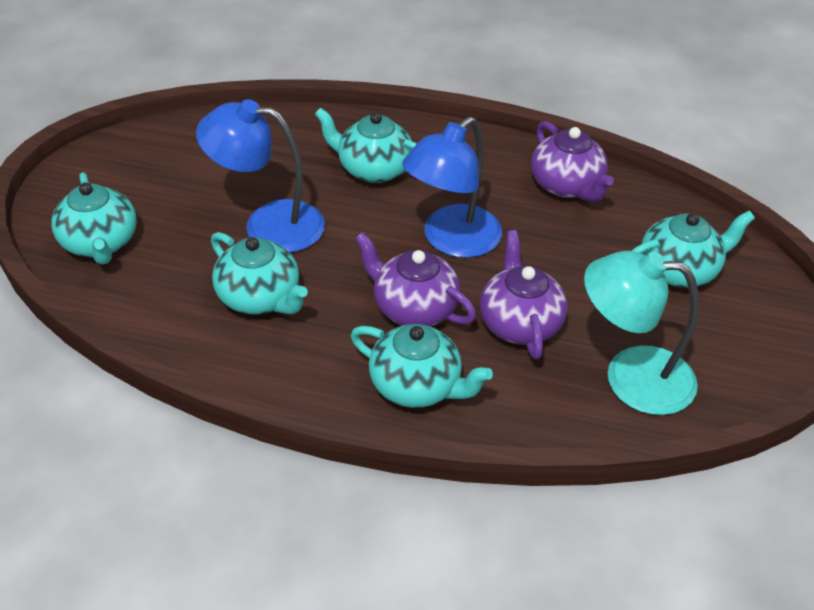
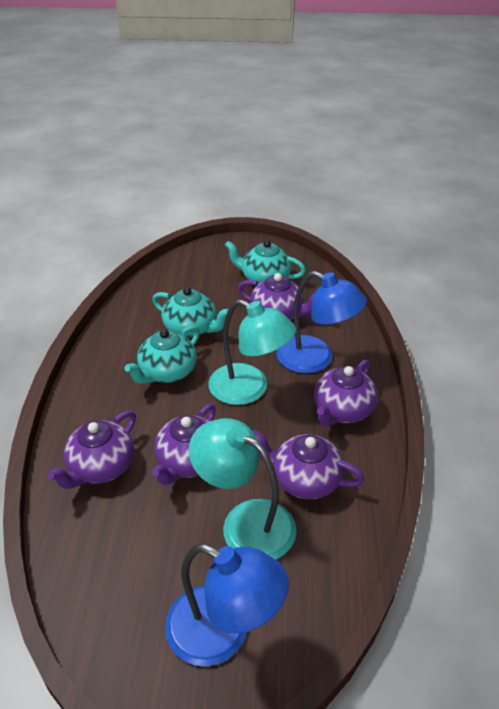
purple teapot: [355,232,476,326] [480,230,568,360] [531,121,614,202] = 3 -> [47,411,136,489] [152,404,216,485] [238,273,314,320] [253,430,364,499] [314,360,378,426] = 5
turquoise lamp: [584,251,699,415] = 1 -> [189,418,296,560] [208,299,296,405] = 2
turquoise teapot: [51,172,137,265] [211,232,308,315] [315,107,417,183] [351,324,493,408] [632,211,755,288] = 5 -> [124,326,200,384] [152,287,229,338] [225,240,306,284] = 3

